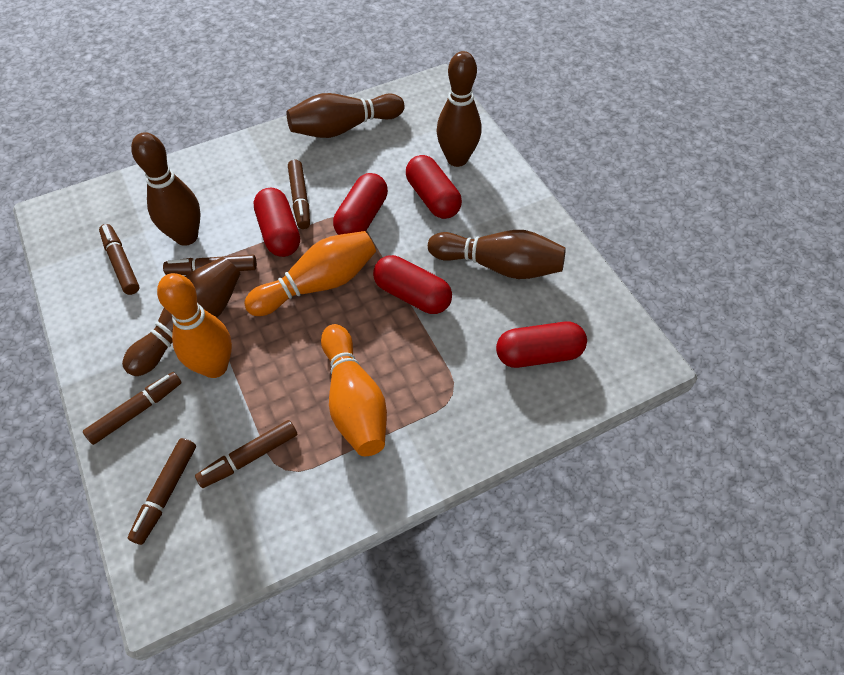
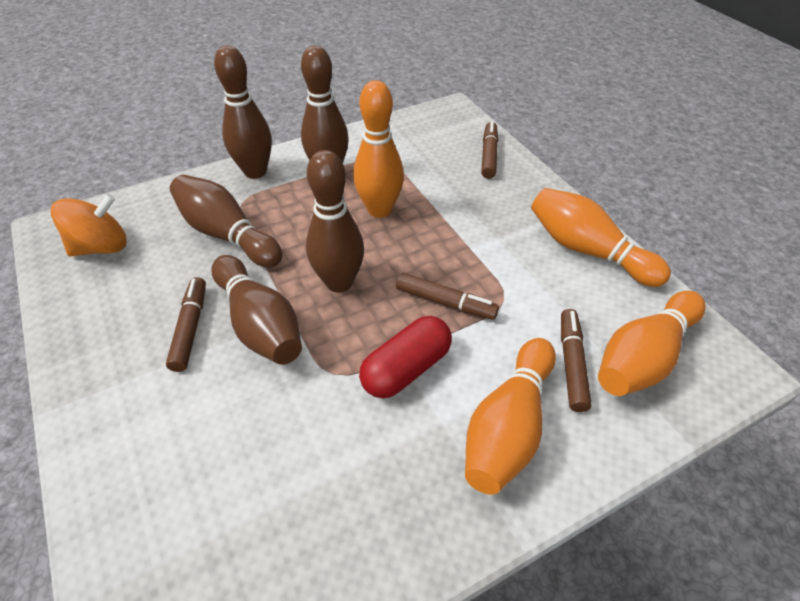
brown marker: [83,372,182,445] [99,224,140,295] [128,438,196,545] [163,255,257,275] [195,420,298,488] [288,160,310,229] = 6 -> [166,277,206,372] [396,273,499,320] [481,121,498,179] [561,309,592,412] = 4
orange bowling pin: [157,273,232,378] [244,231,376,316] [321,324,387,456] = 3 -> [353,80,404,218] [465,338,556,495] [531,188,671,287] [598,291,706,396] = 4
orange spinning top: none = 0 -> [51,194,127,256] = 1
red capsule: [253,188,300,257] [333,173,388,235] [373,255,452,314] [406,155,462,219] [496,322,587,368] = 5 -> [359,316,452,398] = 1

